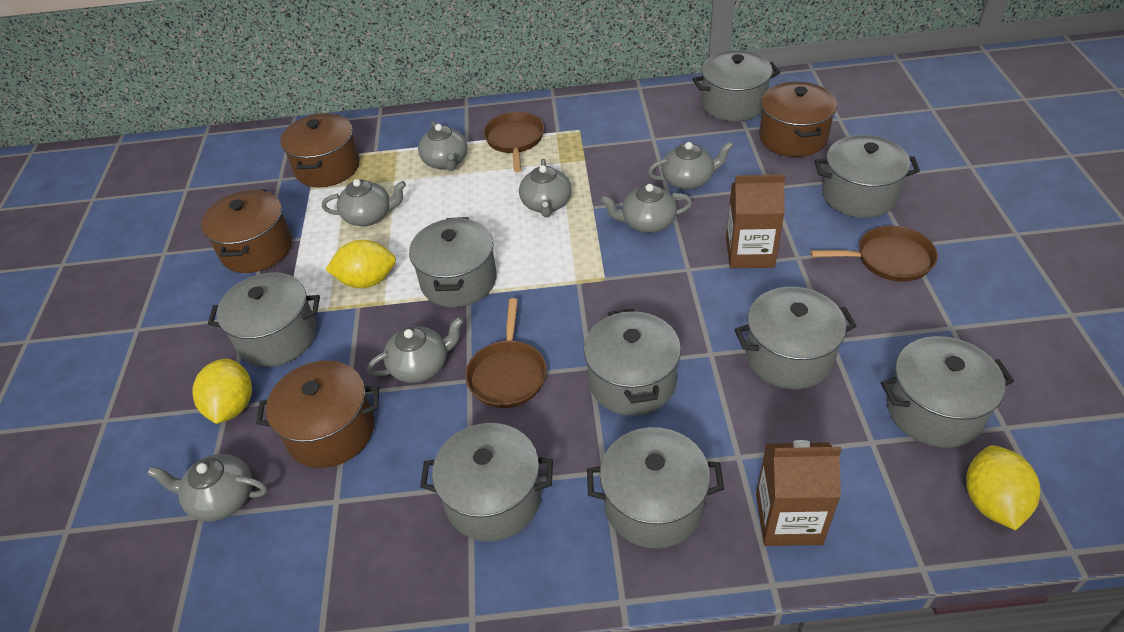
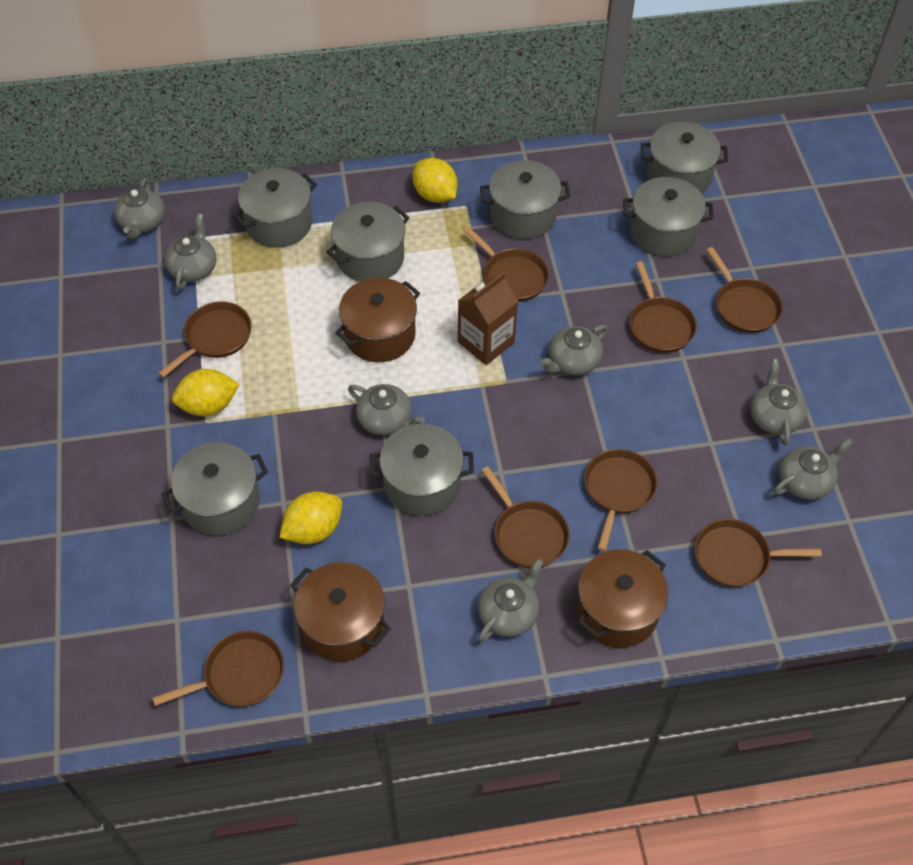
brown carton: [726,174,785,268] [756,440,841,546] = 2 -> [458,272,518,365] = 1
brown pan: [465,298,547,408] [483,112,544,172] [811,226,938,282] = 3 -> [153,631,284,707] [158,301,252,378] [463,226,549,302] [481,466,569,568] [584,449,657,551] [629,262,697,353] [695,519,822,587] [707,247,783,333] = 8
brown pot: [201,189,292,273] [256,360,379,468] [280,113,360,187] [759,82,837,157] = 4 -> [290,562,391,661] [335,278,420,362] [577,549,668,648] = 3
grey pot: [208,272,320,367] [409,217,497,307] [420,423,553,542] [584,308,681,416] [587,427,724,549] [692,51,780,121] [734,287,856,389] [815,135,920,218] [881,336,1014,448] = 9 -> [161,442,268,535] [233,168,317,247] [327,202,410,282] [370,424,474,516] [480,160,570,239] [623,177,714,256] [641,122,729,194] = 7

